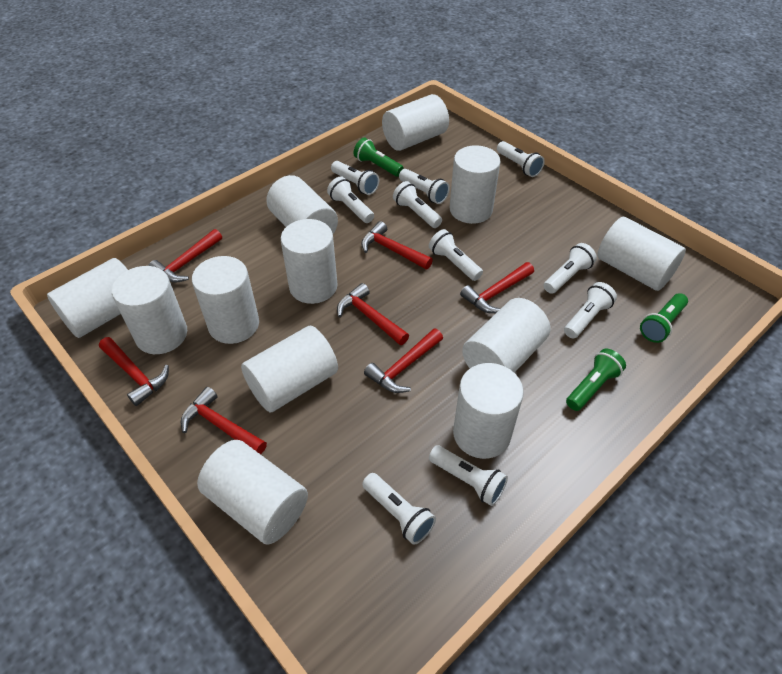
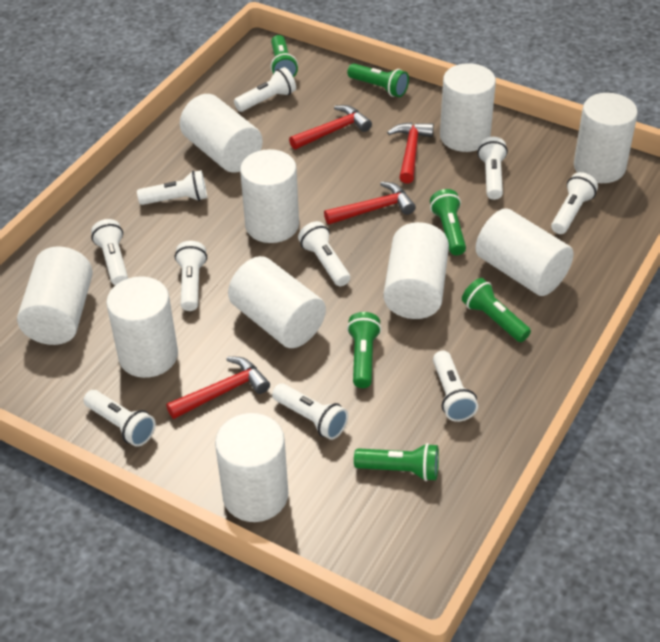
green flashlight: [353,138,404,177] [566,349,626,411] [640,293,688,343] = 3 -> [270,35,298,78] [347,63,409,97] [347,312,381,388] [354,443,439,481] [430,189,466,255] [462,278,531,342] = 6
red hammer: [99,337,169,406] [148,229,222,283] [181,387,267,454] [337,283,409,345] [361,221,433,269] [364,328,443,393] [460,262,534,313] = 7 -> [166,357,270,419] [289,105,372,150] [324,181,416,225] [387,122,434,184] = 4
white cylinder: [47,258,128,338] [112,266,187,354] [192,256,259,344] [197,440,308,544] [241,326,338,412] [266,175,338,234] [281,219,338,304] [382,94,449,151] [449,145,501,224] [453,363,524,459] [462,298,550,373] [597,217,686,291] = 12 -> [17,246,93,345] [106,277,178,378] [180,94,263,173] [215,413,288,522] [228,256,326,348] [240,149,299,243] [383,222,449,319] [440,63,496,152] [475,208,573,296] [574,93,638,183] = 10

